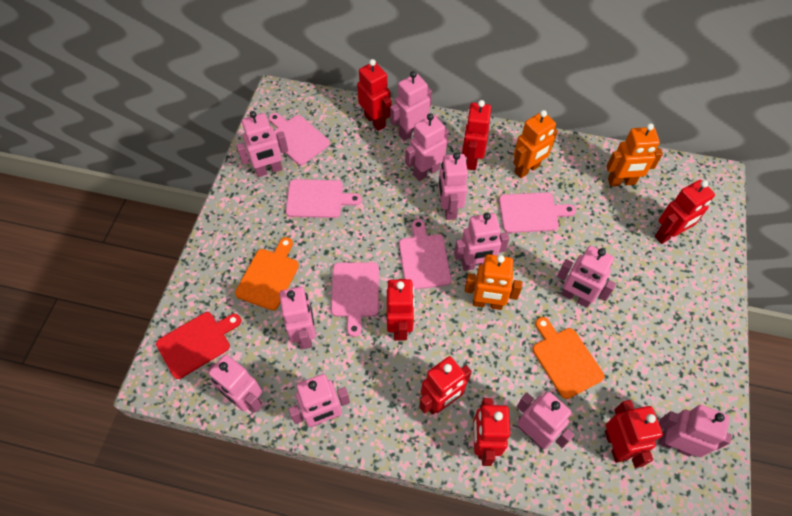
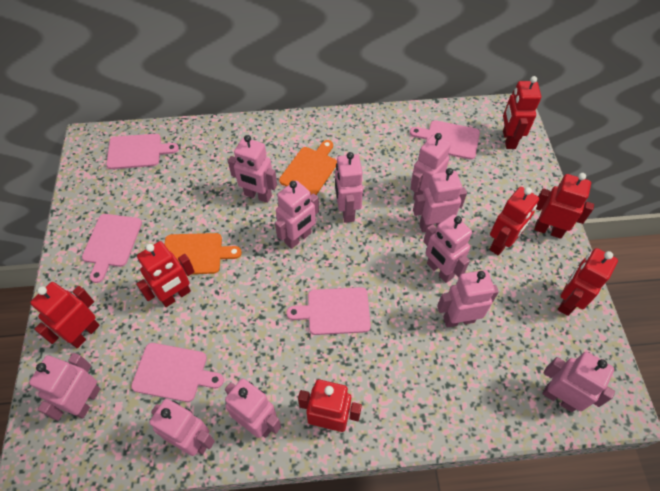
orange robot: [465,254,522,310] [513,110,558,178] [606,123,663,186] = 3 -> none = 0
red cutting board: [156,312,241,379] = 1 -> none = 0

